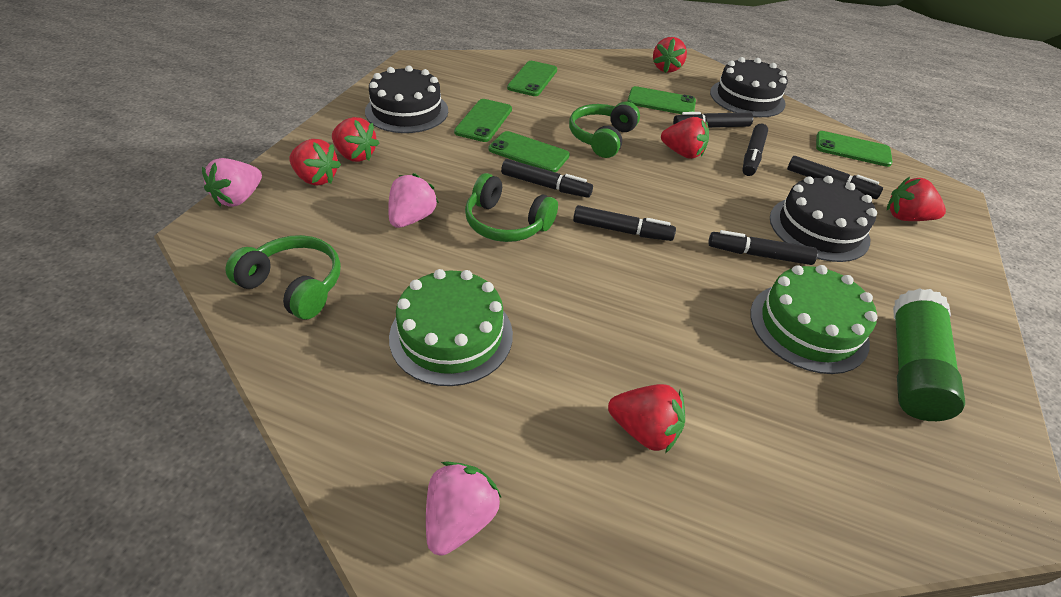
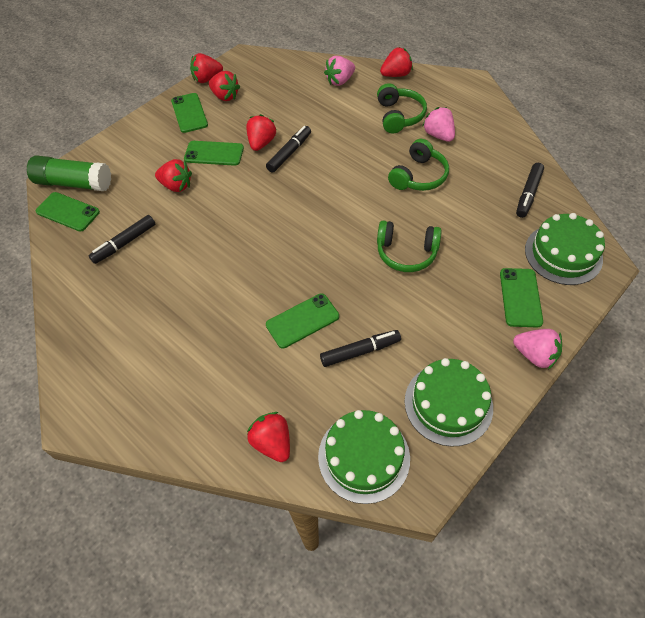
black cake: [365,65,448,133] [710,57,788,117] [770,176,877,262] = 3 -> none = 0
black marker: [501,159,593,198] [573,205,676,241] [673,112,753,128] [708,230,818,265] [742,124,768,176] [787,156,883,199] = 6 -> [89,215,155,264] [266,126,311,173] [320,330,401,367] [516,163,544,218] = 4
green cake: [389,269,513,386] [750,265,878,374] = 2 -> [318,410,410,504] [405,358,493,447] [525,213,605,285] = 3

